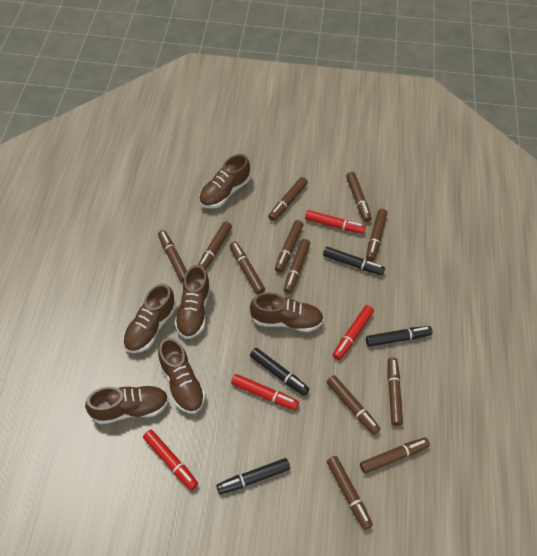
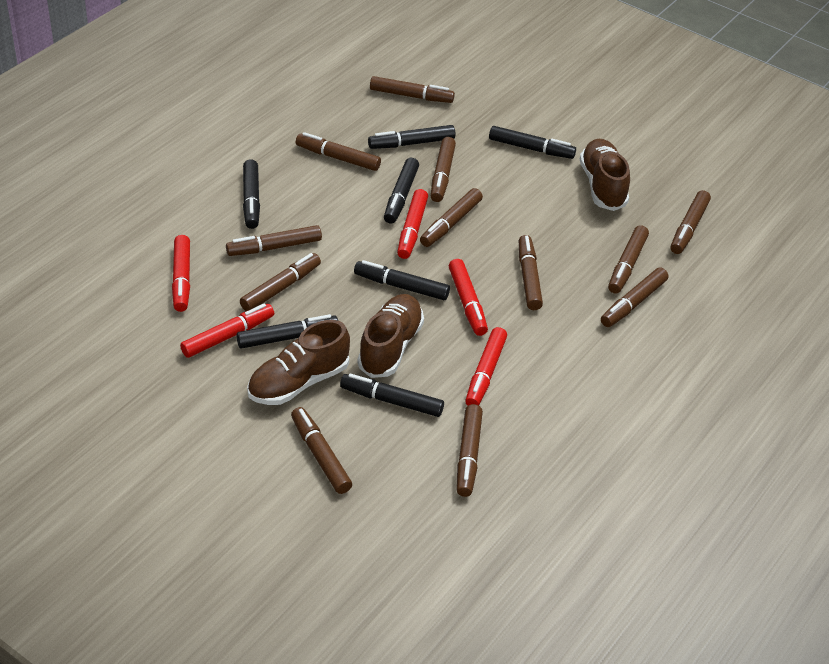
black marker: [216,458,290,495] [250,348,309,396] [323,247,385,275] [366,326,433,347] = 4 -> [237,314,338,349] [243,159,260,229] [340,373,444,417] [354,260,450,300] [368,125,456,149] [384,158,419,224] [489,126,576,159] = 7
brown shoe: [85,385,169,424] [123,284,176,353] [158,338,206,414] [174,265,211,339] [199,154,250,208] [250,292,324,332] = 6 -> [247,320,350,405] [357,294,424,378] [580,139,630,211] = 3
red marker: [143,430,198,490] [231,374,299,410] [305,210,366,234] [333,305,374,360] = 4 -> [172,235,190,312] [180,303,274,358] [397,189,428,259] [449,259,488,336] [465,327,507,406] = 5

